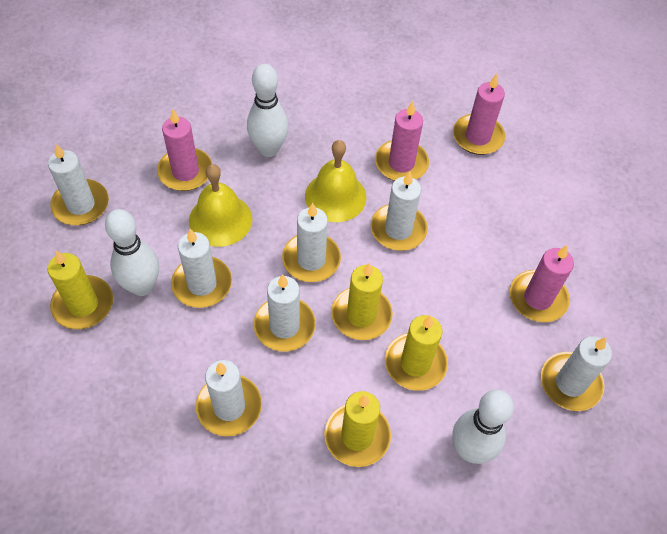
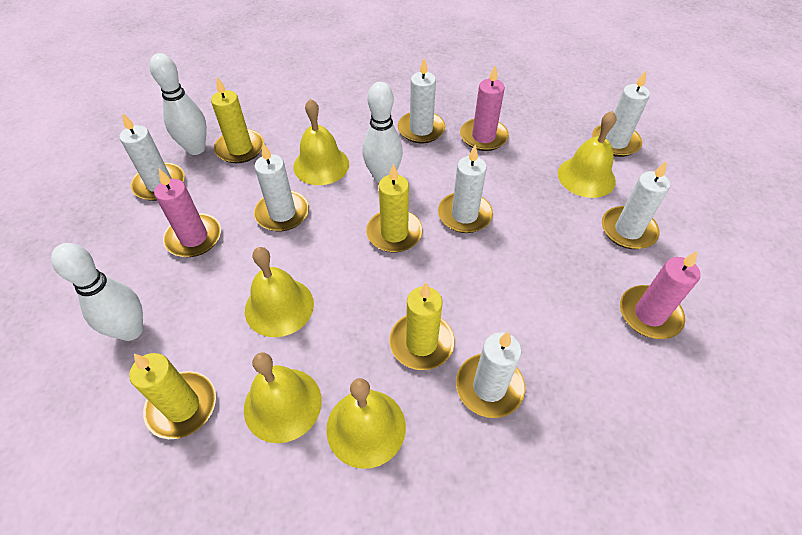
pink candle: [157,109,212,191] [375,101,429,181] [453,74,505,155] [510,245,574,322] = 4 -> [154,169,221,257] [460,64,509,151] [620,251,700,339] = 3
yellow bell: [189,164,252,247] [305,140,366,222] = 2 -> [244,353,322,443] [245,247,314,337] [293,99,349,185] [326,378,406,469] [558,111,616,198] = 5

